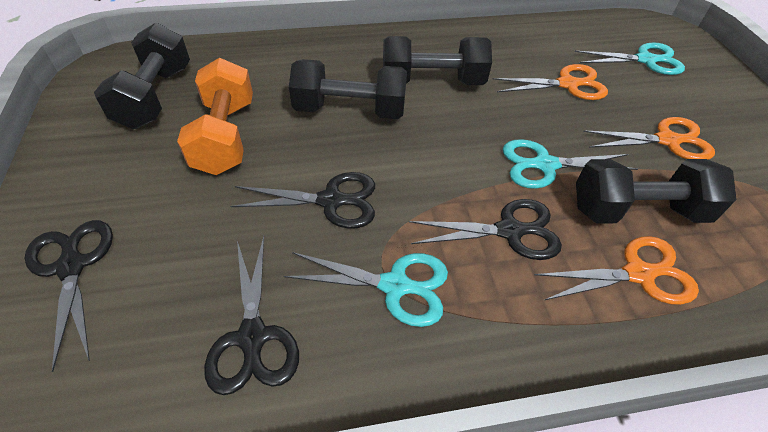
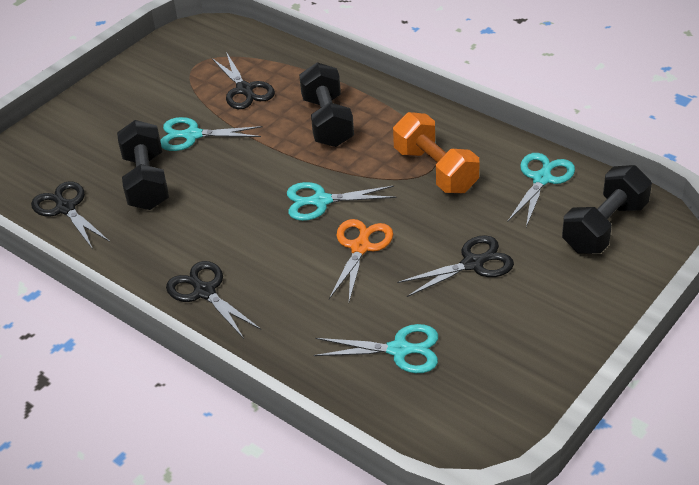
black dumbbell: [94,23,190,129] [289,59,407,119] [383,36,492,85] [576,159,737,224] = 4 -> [117,120,169,210] [299,62,354,147] [562,165,652,254] = 3
orange scissors: [493,64,608,100] [534,236,699,305] [583,117,715,160] = 3 -> [329,219,393,302] = 1
turquoise scissors: [284,252,448,327] [502,139,638,189] [574,42,685,75] = 3 -> [160,117,263,151] [287,182,397,221] [314,324,438,373] [508,153,575,227] = 4

